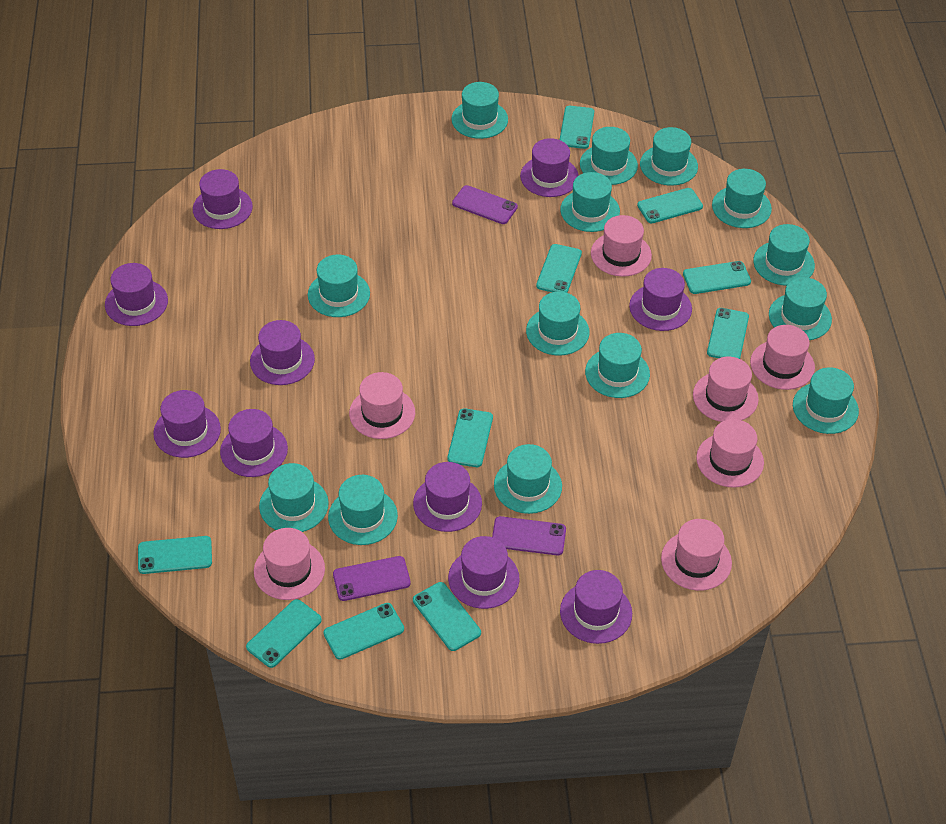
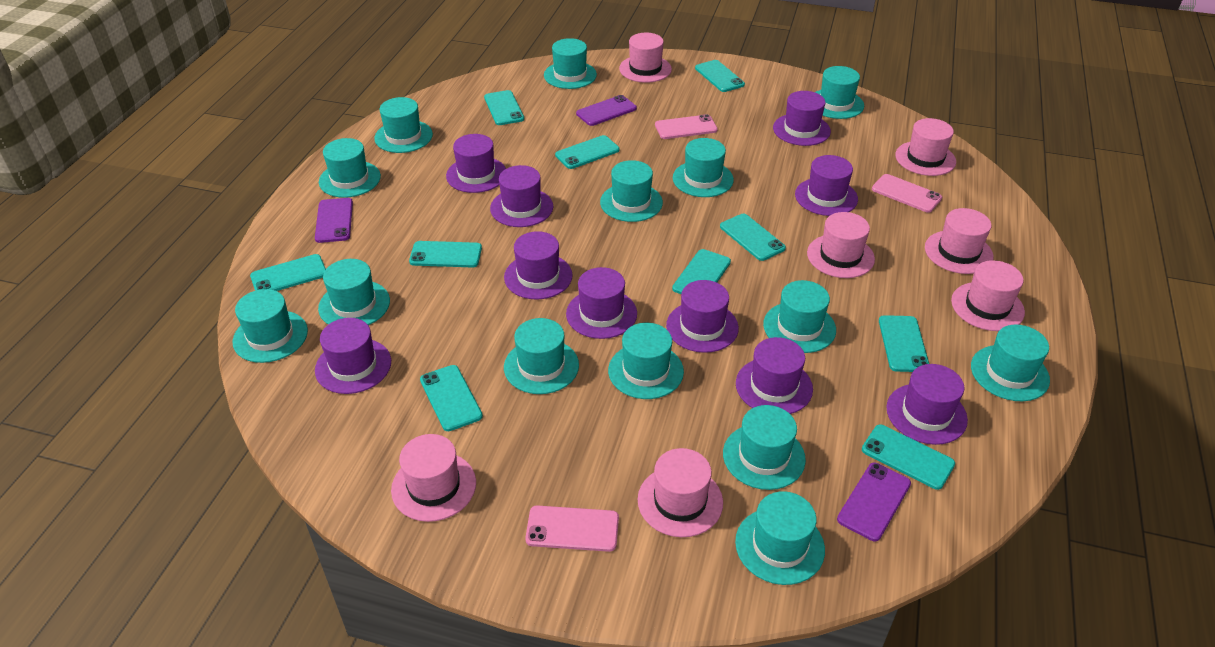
pink phone: none = 0 -> [525,505,619,552] [655,114,718,139] [872,174,942,213] = 3

